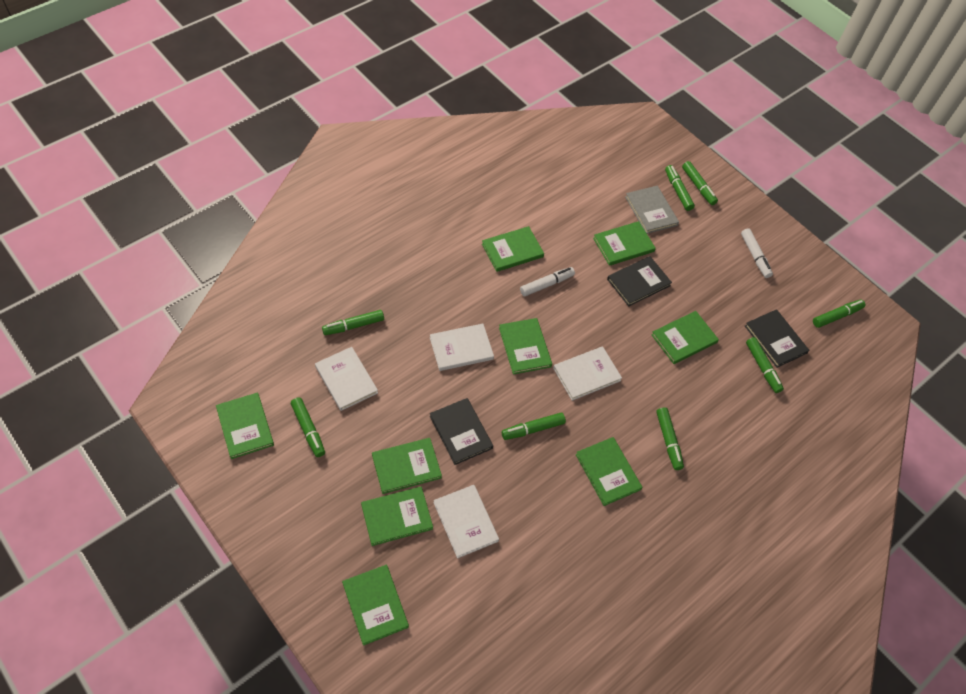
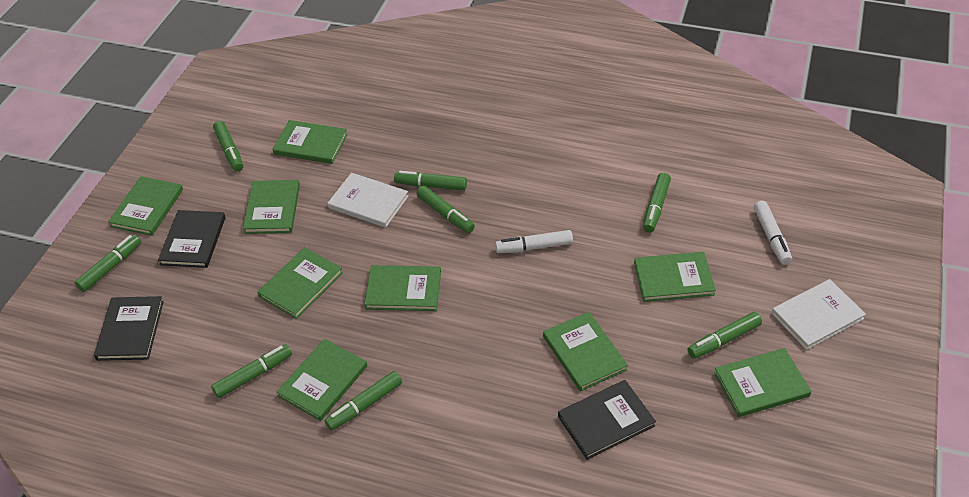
grey book: [625,186,679,234] = 1 -> none = 0
white book: [315,347,378,411] [430,324,494,371] [434,485,499,558] [553,346,622,401] = 4 -> [328,173,408,228] [772,279,866,350] = 2

